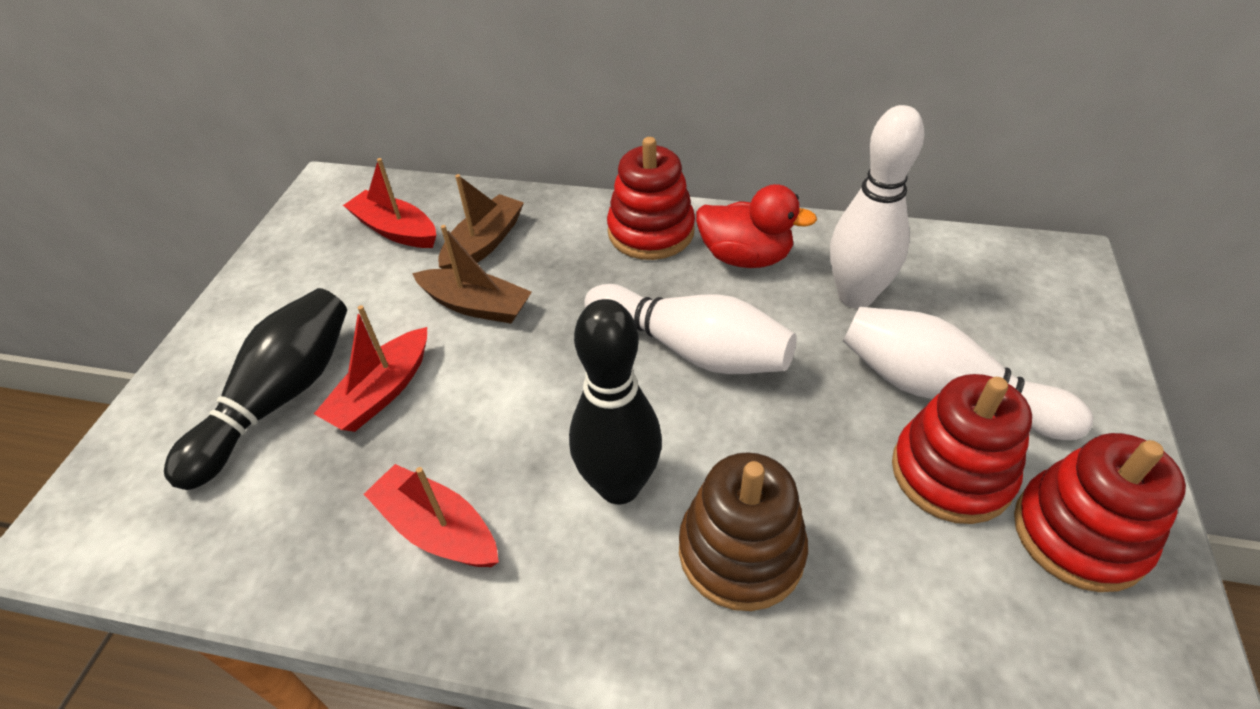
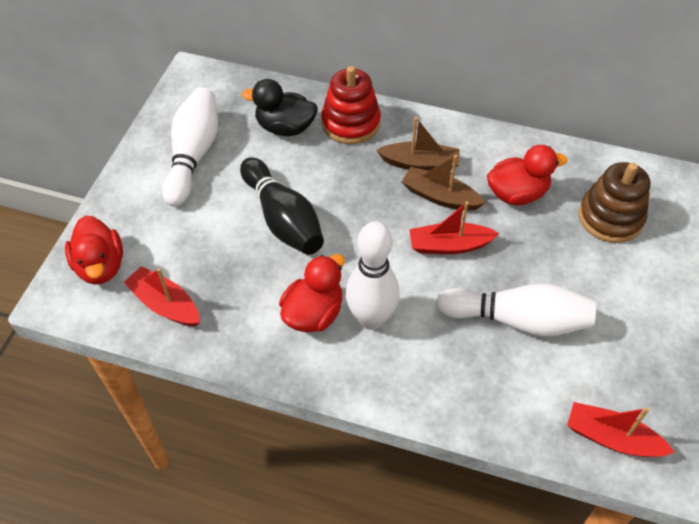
black bowling pin: [164,288,347,490] [569,299,662,504] = 2 -> [240,157,324,255] = 1
black duck: none = 0 -> [242,79,318,136] = 1
red duck: [696,184,817,268] = 1 -> [65,215,123,285] [279,254,345,332] [487,145,567,205] = 3
red stacking toy: [607,137,695,260] [892,374,1032,524] [1014,433,1186,592] = 3 -> [321,66,381,144] = 1

